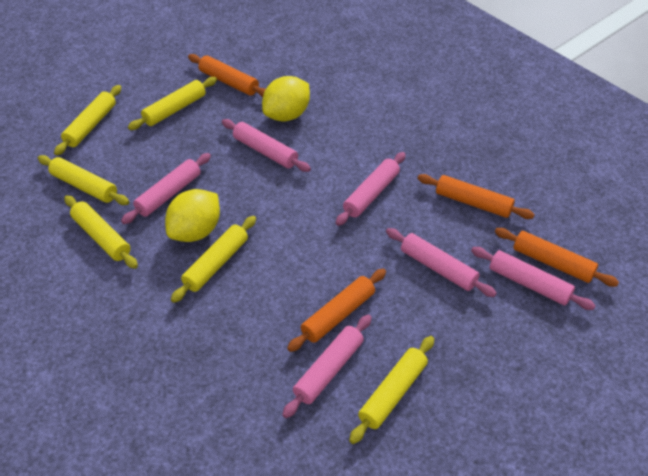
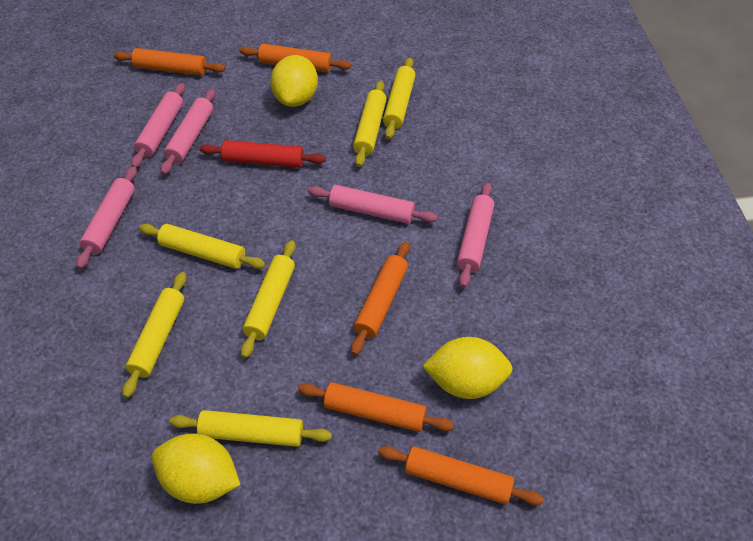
orange rolling pin: [188,54,266,97] [287,269,386,352] [417,174,535,219] [495,228,619,287] = 4 -> [114,48,225,76] [240,44,351,72] [298,382,454,432] [351,241,410,355] [378,446,544,505] = 5
pink rolling pin: [121,153,211,224] [222,119,311,172] [282,314,372,418] [336,152,406,226] [386,228,497,297] [471,247,596,310] = 6 -> [76,166,137,269] [131,83,185,168] [161,89,216,175] [308,185,437,224] [457,182,494,288] = 5
red rolling pin: none = 0 -> [200,140,326,168] = 1
yellow lemon: [165,189,220,242] [262,76,310,121] = 2 -> [152,433,240,504] [270,55,318,107] [422,337,513,399] = 3

